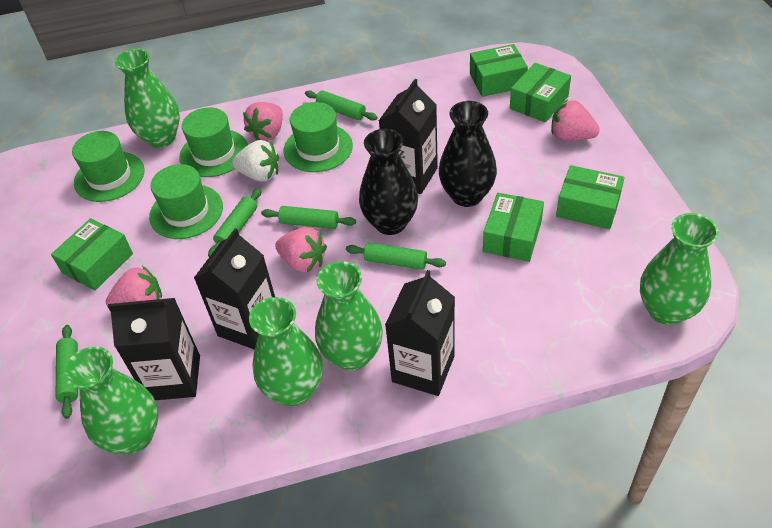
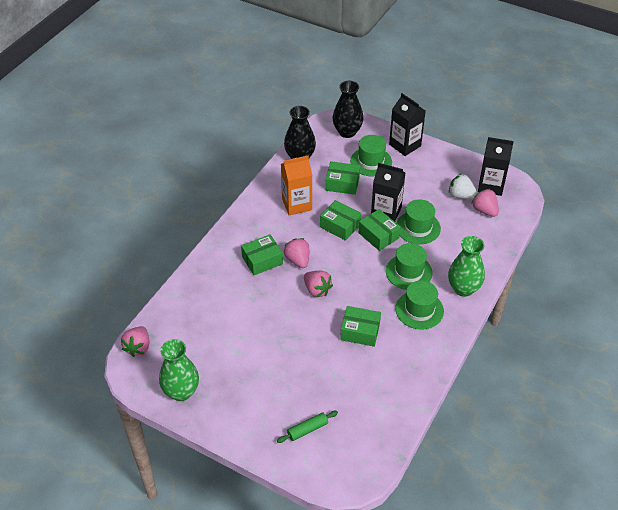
black carton: [108,298,200,400] [194,228,275,350] [379,79,438,194] [385,270,455,396] = 4 -> [371,163,406,222] [389,93,426,156] [478,137,514,196] = 3
green rolling pin: [56,325,78,419] [208,188,262,257] [261,206,356,229] [305,90,378,121] [346,242,446,270] = 5 -> [277,411,338,443] = 1
green vase: [64,346,158,454] [115,49,180,148] [249,297,323,406] [315,261,383,371] [640,213,719,325] = 5 -> [159,339,199,401] [448,236,485,297] = 2
orange carton: none = 0 -> [281,156,312,216] = 1

